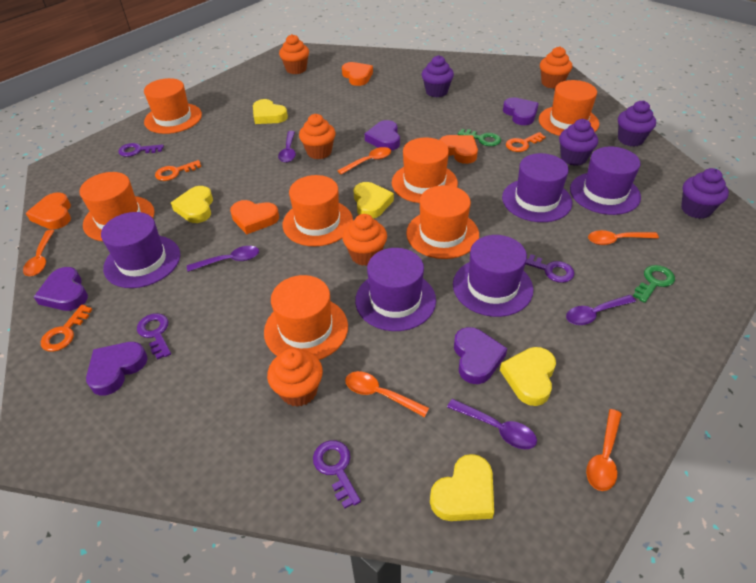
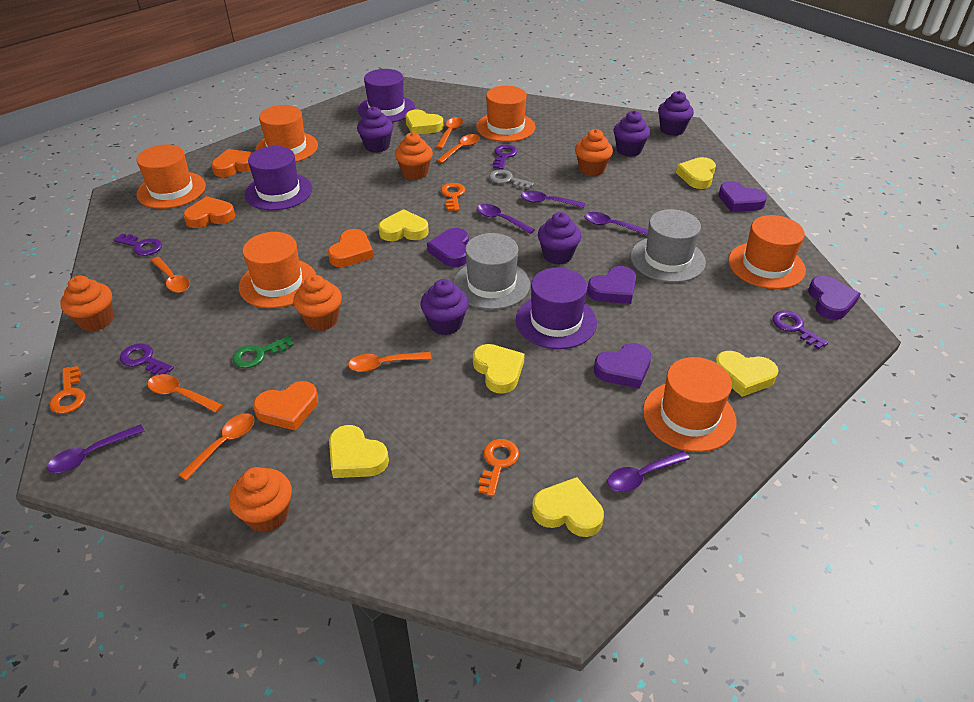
green key: [458,129,501,146] [633,265,675,303] = 2 -> [232,336,294,368] = 1
grey hat: none = 0 -> [453,233,530,310] [631,209,706,283] = 2
grey key: none = 0 -> [489,170,534,189] = 1
orange hat: [79,172,154,241] [144,78,202,134] [264,275,348,360] [283,175,353,246] [392,137,458,203] [406,185,479,259] [539,80,599,136] = 7 -> [137,144,206,209] [239,232,316,308] [255,105,318,162] [476,86,535,142] [643,357,737,452] [728,215,806,289] = 6
orange spoon: [23,230,54,276] [337,147,391,175] [345,371,429,417] [586,409,622,491] [588,230,659,245] = 5 -> [147,374,223,413] [151,257,190,293] [179,413,255,481] [348,352,432,372] [436,117,463,149] [436,134,480,163] = 6
purple cupcake: [422,55,454,97] [559,119,598,166] [618,100,656,147] [681,168,729,219] = 4 -> [357,107,393,153] [420,279,469,335] [538,212,581,265] [613,110,650,157] [658,91,694,136] = 5
purple hat: [101,212,180,288] [355,248,436,331] [453,235,533,317] [502,153,572,222] [570,146,641,215] = 5 -> [245,146,312,210] [358,69,415,122] [516,267,597,349] = 3
purple spoon: [187,246,259,272] [278,131,296,163] [447,399,537,449] [566,295,636,325] = 4 -> [47,424,145,473] [477,204,535,234] [521,191,586,208] [584,212,648,236] [607,451,690,492] = 5
yellow heart: [171,186,213,223] [253,99,288,124] [354,182,394,219] [430,454,494,521] [500,347,556,406] = 5 -> [329,425,389,478] [378,209,429,241] [406,109,444,134] [473,344,525,394] [532,477,604,537] [676,157,716,189] [715,351,779,397] = 7

